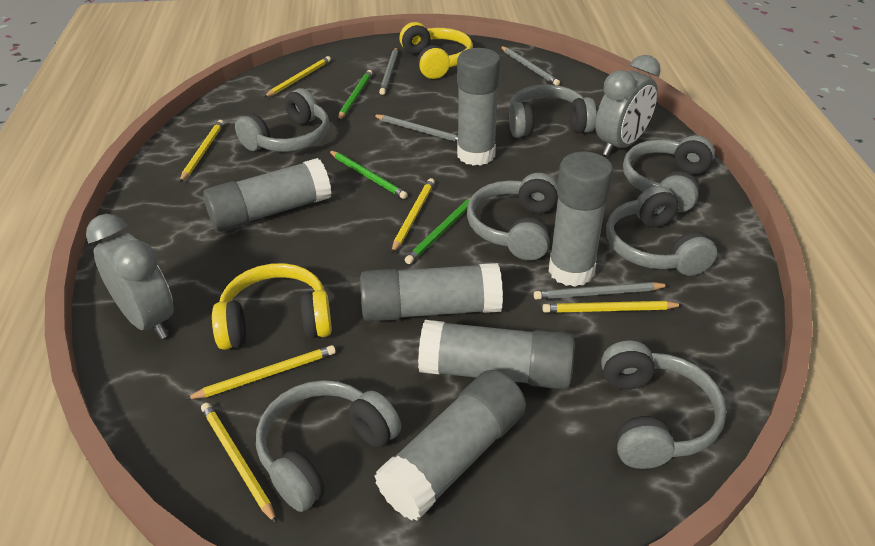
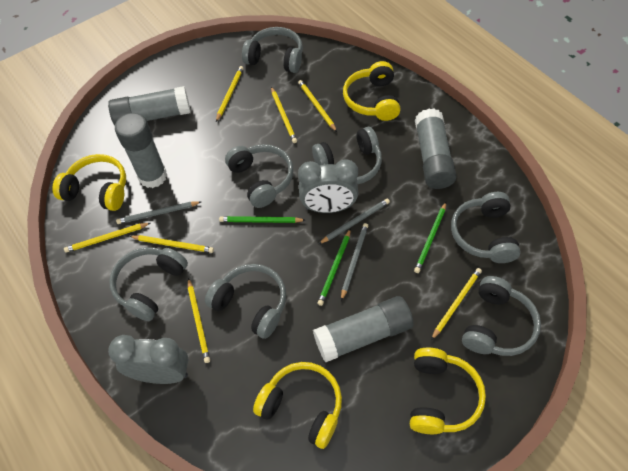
grey glue stick: [203,158,331,232] [360,263,503,322] [374,370,526,521] [418,320,575,389] [457,48,501,166] [548,152,613,287] = 6 -> [108,86,191,126] [115,113,167,188] [313,296,413,362] [415,108,457,189] = 4
grey pencil: [373,114,458,142] [379,47,398,95] [500,46,560,85] [534,282,669,299] = 4 -> [116,201,201,224] [319,198,390,244] [341,223,368,301] = 3
yellow headphones: [212,263,332,350] [399,22,473,79] = 2 -> [52,154,126,211] [253,362,342,449] [343,61,401,121] [410,348,486,434] = 4
yellow pencil: [180,120,224,182] [186,345,336,399] [201,403,277,524] [264,56,331,97] [391,178,435,254] [542,301,683,313] = 6 -> [64,223,150,253] [129,235,214,253] [188,278,210,363] [216,66,244,122] [271,87,297,143] [298,80,337,132] [431,268,482,340] = 7

